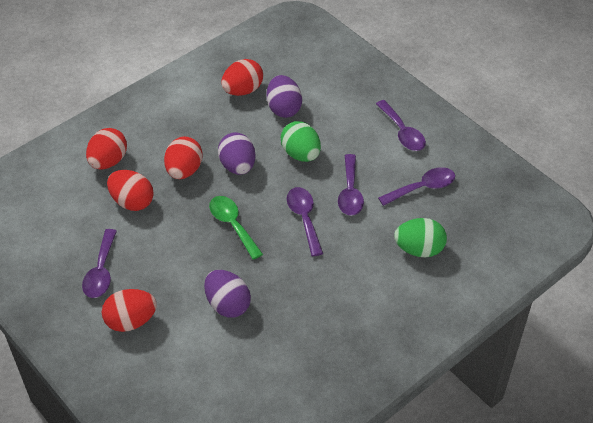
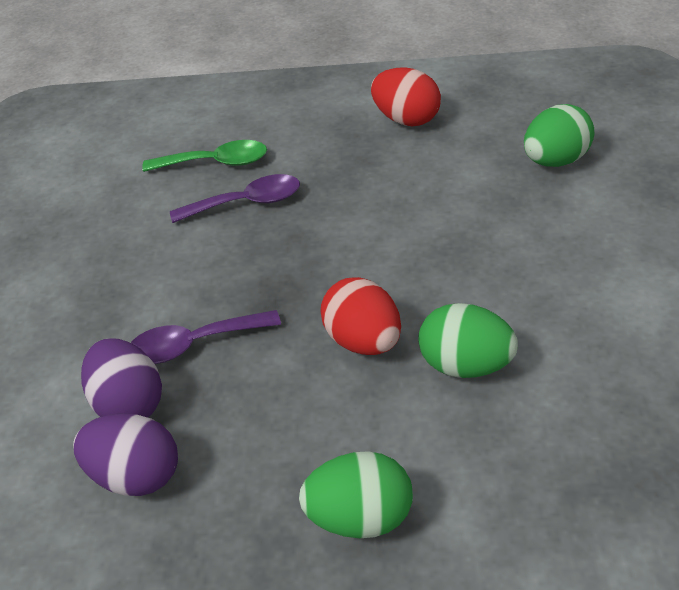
green egg: [281,121,321,162] [394,218,447,257] = 2 -> [299,451,413,538] [418,303,518,378] [524,104,594,167] = 3
purple egg: [204,270,251,318] [218,132,256,175] [267,75,302,118] = 3 -> [73,413,178,496] [81,338,162,417] = 2
purple spoon: [82,229,117,298] [287,187,323,256] [338,154,364,216] [376,100,426,151] [378,167,455,206] = 5 -> [131,310,281,364] [170,174,300,223] = 2
red egg: [86,128,127,169] [102,289,157,332] [107,170,154,211] [164,137,203,179] [221,59,263,96] = 5 -> [320,277,401,355] [371,67,441,127] = 2

